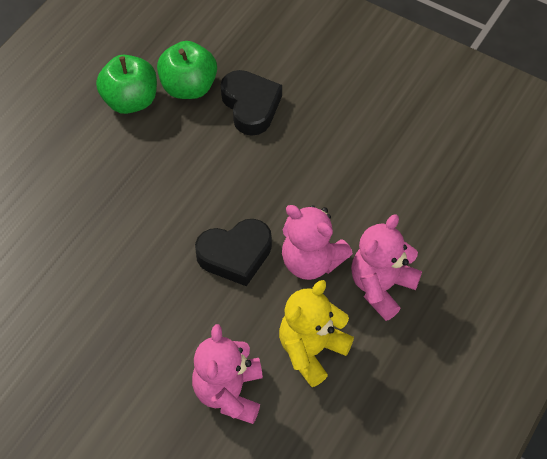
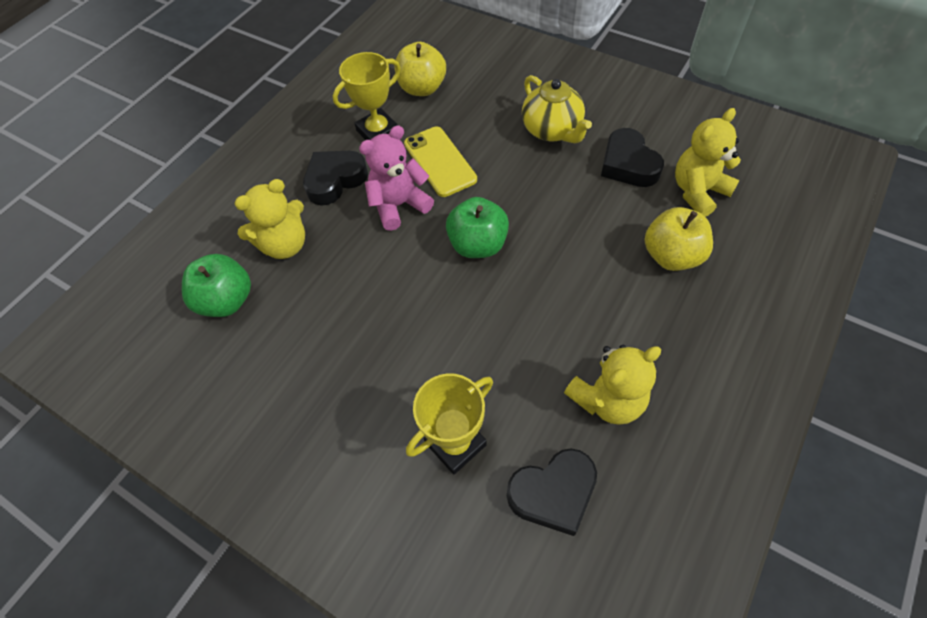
black heart: [195,219,272,286] [221,70,282,136] = 2 -> [303,151,368,206] [507,448,597,536] [601,128,664,187] = 3
pink teddy bear: [192,324,263,424] [282,205,353,280] [351,214,422,321] = 3 -> [359,125,434,231] = 1
yellow apple: none = 0 -> [395,42,446,96] [645,207,713,271] = 2
yellow phone: none = 0 -> [404,126,477,197] = 1
yellow teapot: none = 0 -> [522,75,592,143] = 1
yellow teddy bear: [279,280,354,387] = 1 -> [234,179,305,259] [564,345,661,425] [675,108,741,217] = 3
yellow trophy: none = 0 -> [333,52,401,140] [406,373,493,474] = 2

